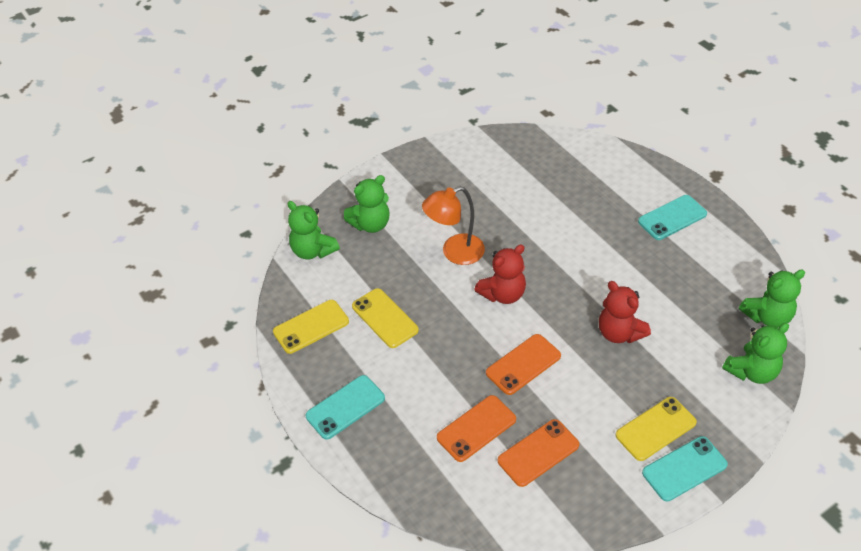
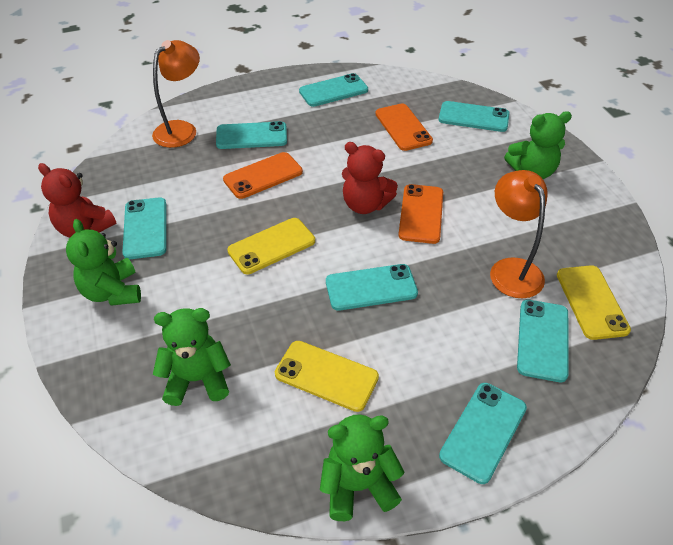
orange lamp: [422,187,485,265] = 1 -> [152,40,200,148] [490,170,548,298] = 2
turquoise phone: [305,375,385,440] [638,195,707,240] [642,436,728,501] = 3 -> [122,197,167,259] [216,121,287,149] [299,73,368,107] [326,264,418,311] [439,101,510,132] [439,383,527,484] [517,300,569,382] = 7

